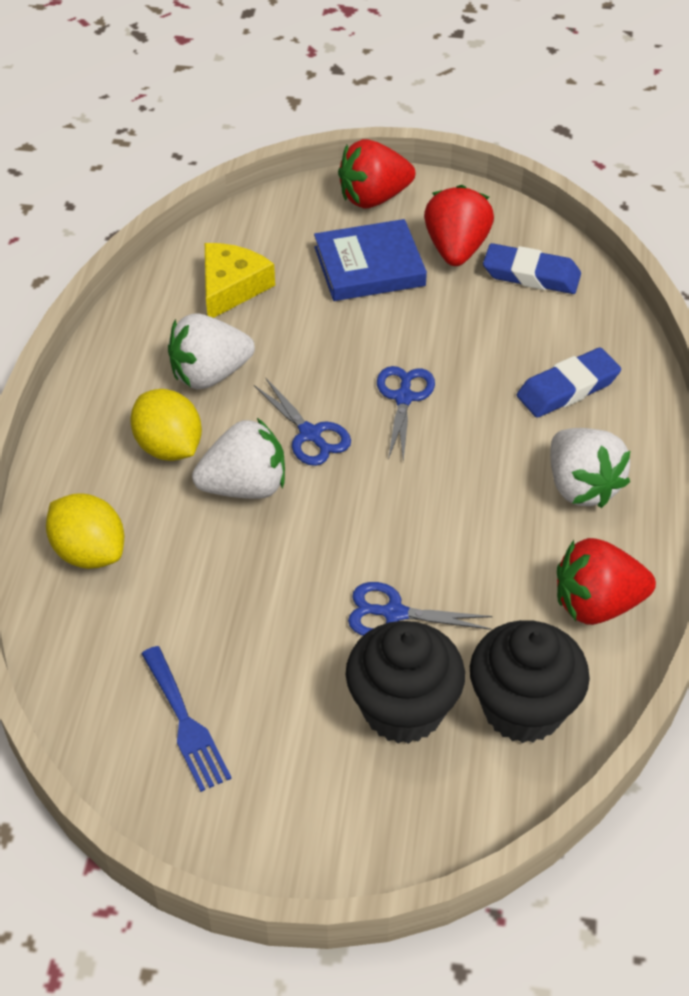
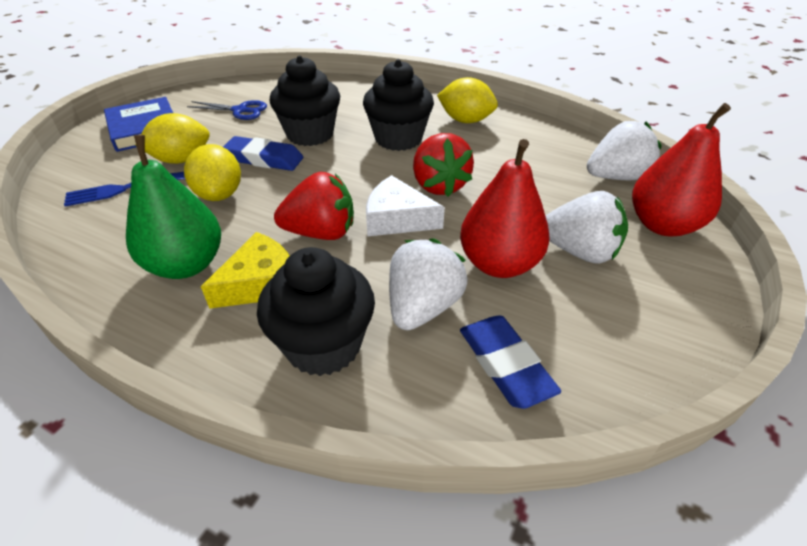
black cupcake: [346,621,465,744] [470,620,590,743] = 2 -> [257,247,375,376] [270,55,340,146] [363,59,434,151] = 3
blue scissors: [254,378,351,466] [348,582,493,636] [377,366,435,462] = 3 -> [187,100,267,120] = 1
green pear: none = 0 -> [126,135,221,279] = 1
red pear: none = 0 -> [460,139,550,278] [632,103,731,237] = 2
red strawberry: [338,139,415,208] [424,185,494,266] [557,538,656,625] = 3 -> [274,172,354,240] [413,133,474,197] = 2
white cheese: none = 0 -> [366,175,445,236] = 1
yellow lemon: [46,493,124,569] [130,389,202,461] = 2 -> [135,113,210,164] [184,144,241,201] [437,77,498,123] = 3

